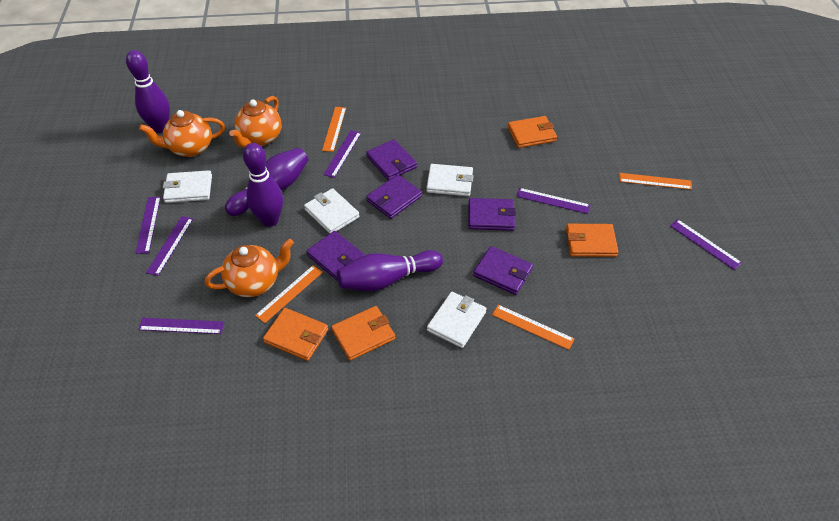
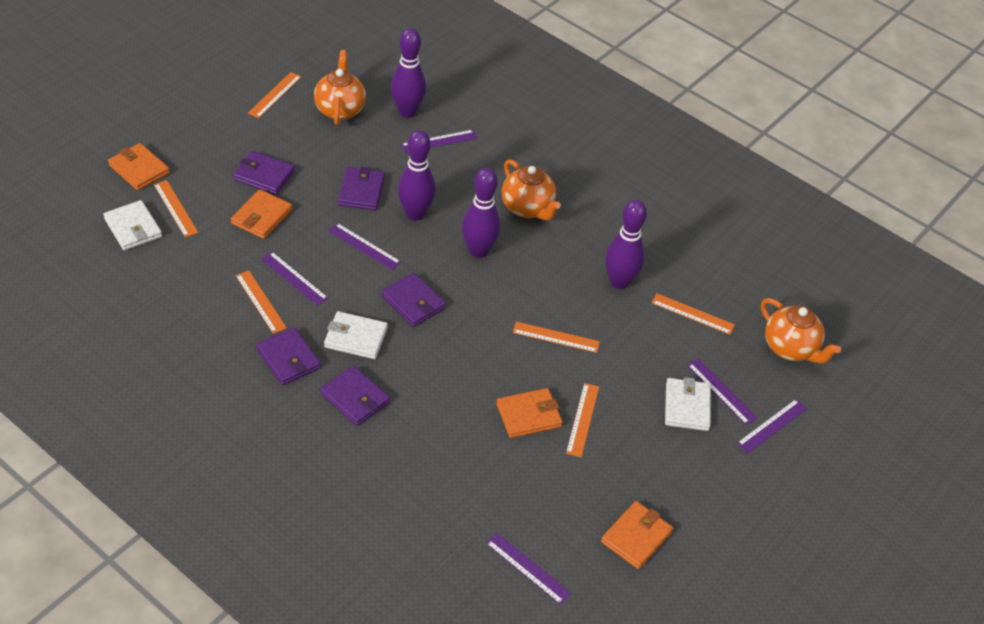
orange ruler: [255,265,323,323] [322,107,346,152] [492,305,574,350] [619,173,692,190] = 4 -> [154,180,198,237] [236,271,287,334] [248,72,302,118] [513,322,600,353] [566,383,599,457] [652,293,735,335] = 6
white wallet: [163,170,212,203] [304,188,360,234] [426,164,473,196] [427,292,486,348] = 4 -> [103,200,162,250] [324,311,388,359] [665,377,711,431] = 3

